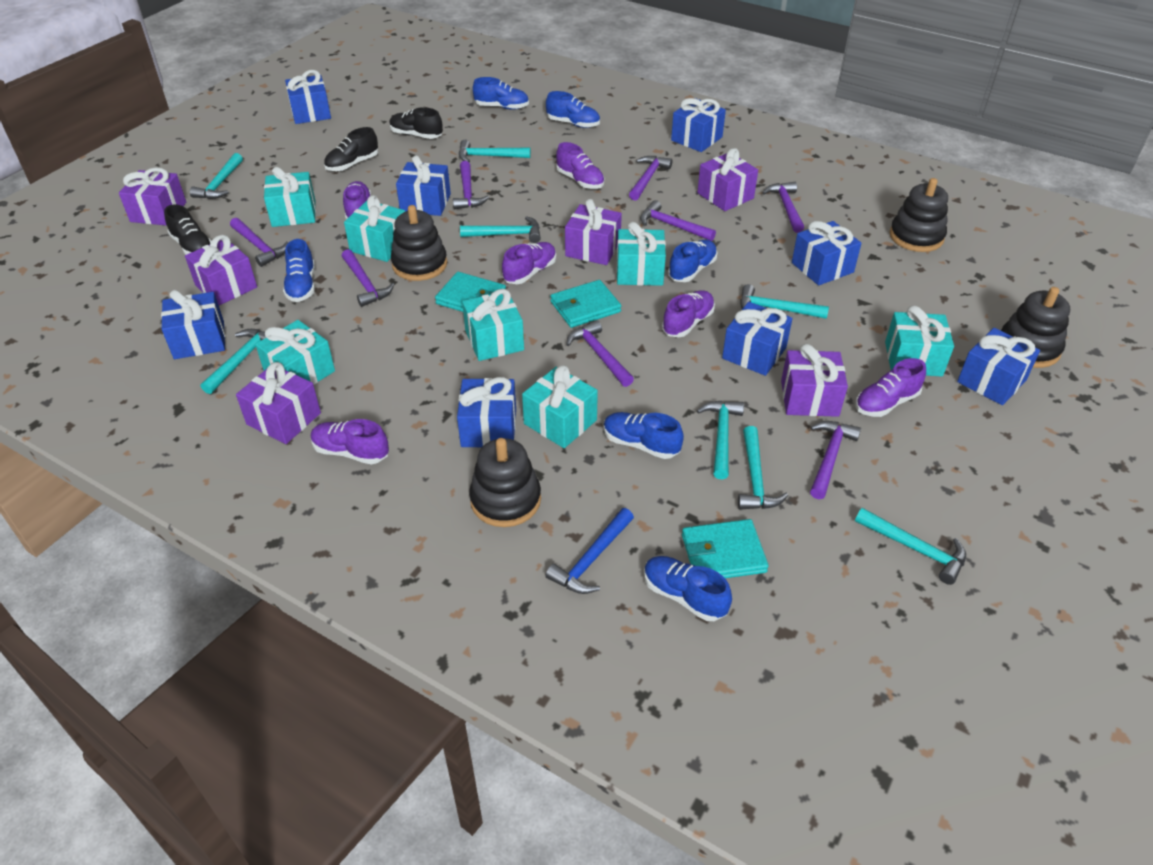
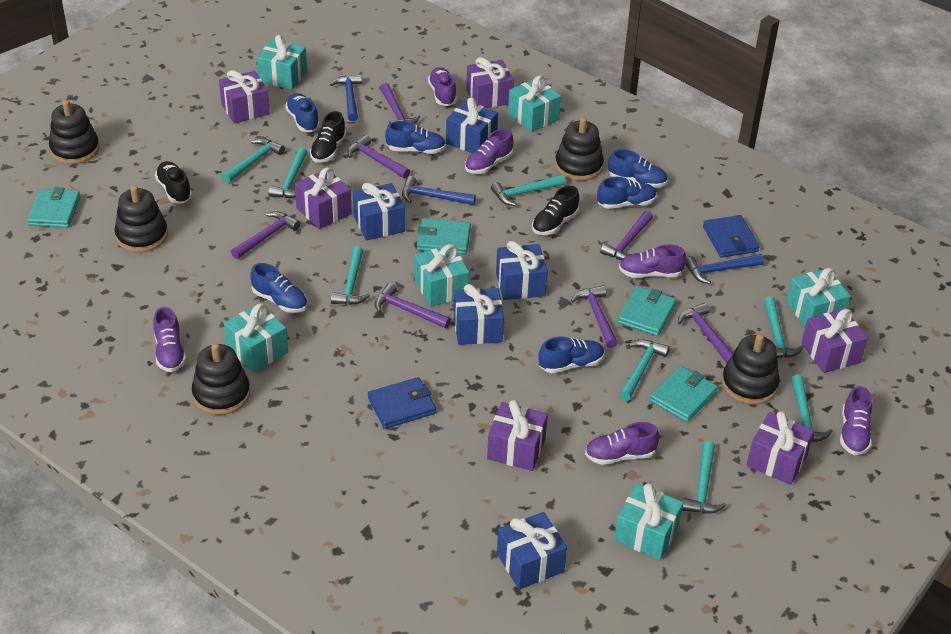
black stacking toy: [391,205,447,281] [469,438,541,527] [890,178,948,252] [1001,287,1070,368] = 4 -> [49,100,99,164] [114,185,168,252] [192,343,250,415] [555,117,604,181] [722,334,780,405] = 5
blue gift: [161,290,225,359] [285,70,331,124] [396,155,451,216] [457,377,516,447] [671,98,726,152] [722,302,793,376] [792,221,862,286] [957,328,1040,405] = 8 -> [353,183,405,240] [446,97,498,153] [454,284,504,345] [496,241,548,300] [497,512,567,589] = 5
blue hammer: [545,508,634,594] = 1 -> [330,74,362,121] [402,176,476,205] [685,254,764,284] = 3
blue wallet: none = 0 -> [368,377,436,429] [703,215,760,258] = 2
purple hammer: [230,218,288,267] [342,249,395,307] [453,161,489,210] [566,320,634,387] [629,156,672,201] [640,200,716,241] [762,182,804,233] [810,421,861,499] = 8 -> [231,212,301,259] [347,135,410,179] [374,283,451,329] [380,83,420,124] [571,285,618,348] [600,211,653,260] [678,303,733,363] = 7
turquoise gift: [255,320,335,385] [264,167,316,227] [344,195,405,262] [462,289,524,361] [522,365,598,448] [617,222,666,286] [885,306,954,377] = 7 -> [224,303,288,372] [257,35,307,90] [415,244,469,307] [508,75,561,132] [614,483,683,560] [786,268,851,327] = 6
turquoise wallet: [435,272,506,312] [550,280,621,328] [682,519,769,578] = 3 -> [27,187,81,228] [417,218,471,255] [618,286,676,336] [650,366,718,422] = 4

